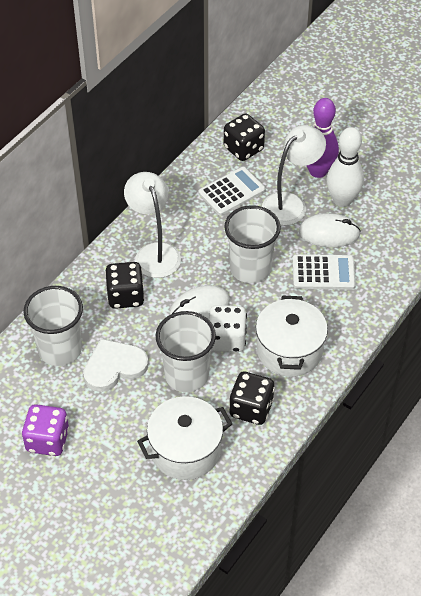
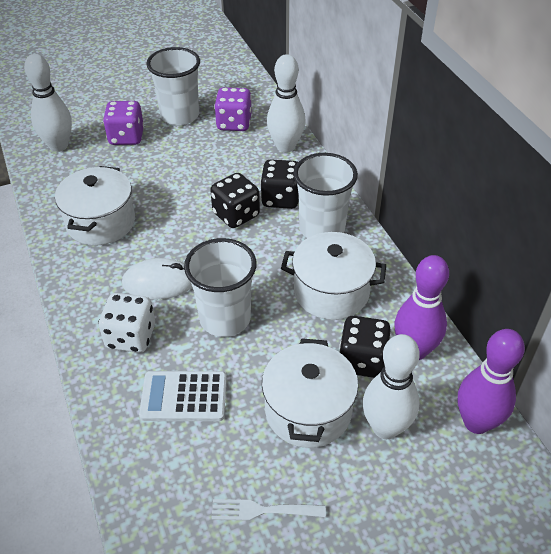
purple bowling pin: [306,98,339,178] = 1 -> [394,255,449,360] [458,329,525,434] = 2
purple dice: [22,404,69,456] = 1 -> [103,101,144,145] [214,87,252,131] = 2
white bowling pin: [327,127,364,207] = 1 -> [24,54,72,152] [267,54,306,153] [363,334,420,439] = 3
white calculator: [198,167,266,216] [293,254,356,290] = 2 -> [139,371,227,421] = 1
white fork: none = 0 -> [211,499,326,521] = 1
white heart: [83,339,148,392] = 1 -> none = 0
white lamp: [124,172,181,278] [262,125,326,225] = 2 -> none = 0
white mouse: [170,285,230,320] [299,213,361,247] = 2 -> [122,258,192,299] = 1
white pot: [137,396,232,480] [256,295,328,377] = 2 -> [55,166,135,246] [262,338,358,448] [281,232,386,320] = 3

